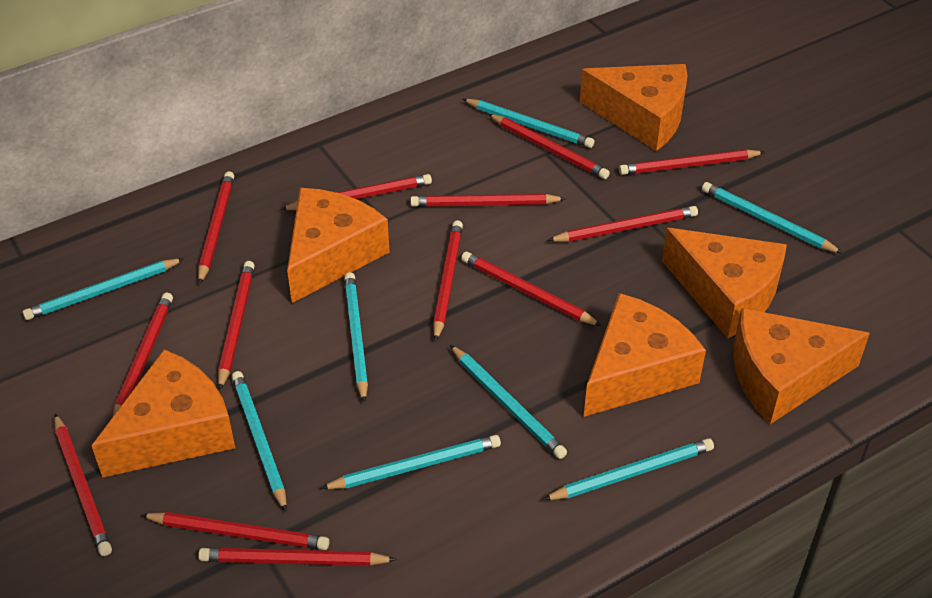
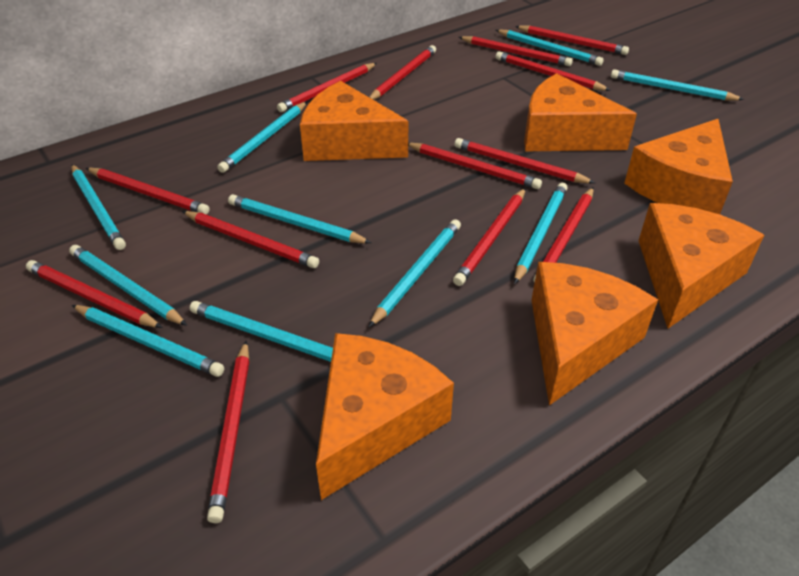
turquoise pencil: [22,258,185,320] [231,371,287,512] [320,435,501,489] [344,272,368,403] [450,345,567,459] [463,99,594,148] [543,438,714,500] [702,182,843,254] = 8 -> [69,245,188,326] [71,164,126,250] [72,305,224,377] [190,301,333,362] [217,102,307,173] [228,194,371,244] [368,219,461,328] [496,29,604,66] [514,183,568,284] [611,69,744,100] = 10

